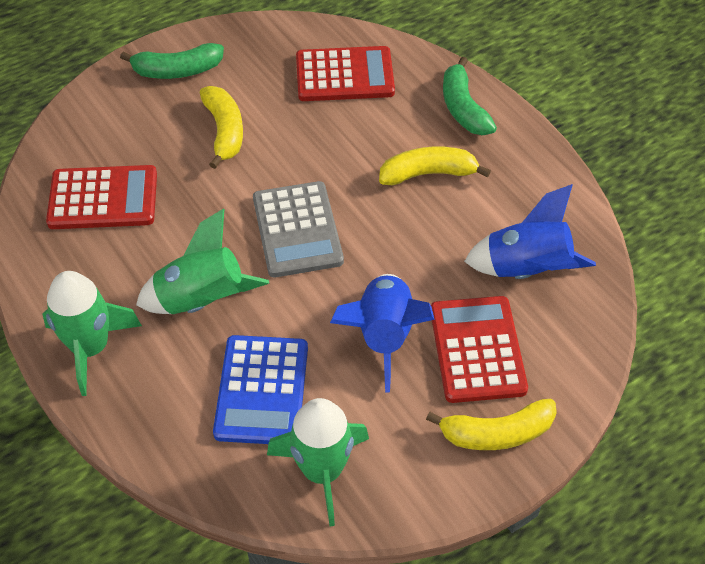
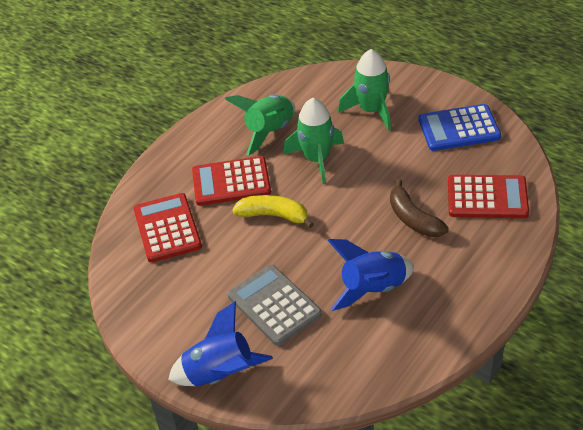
brown banana: none = 0 -> [390,179,449,237] = 1
green banana: [120,43,224,79] [443,57,497,135] = 2 -> none = 0
yellow banana: [200,86,243,169] [379,146,491,185] [426,399,557,450] = 3 -> [232,195,314,228] = 1

